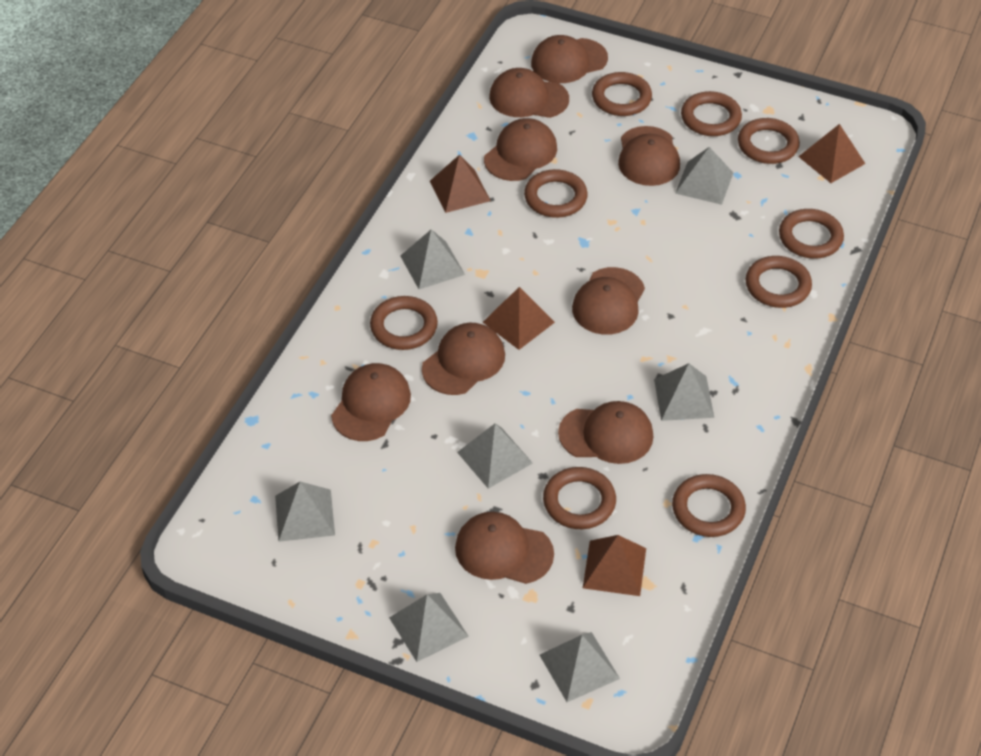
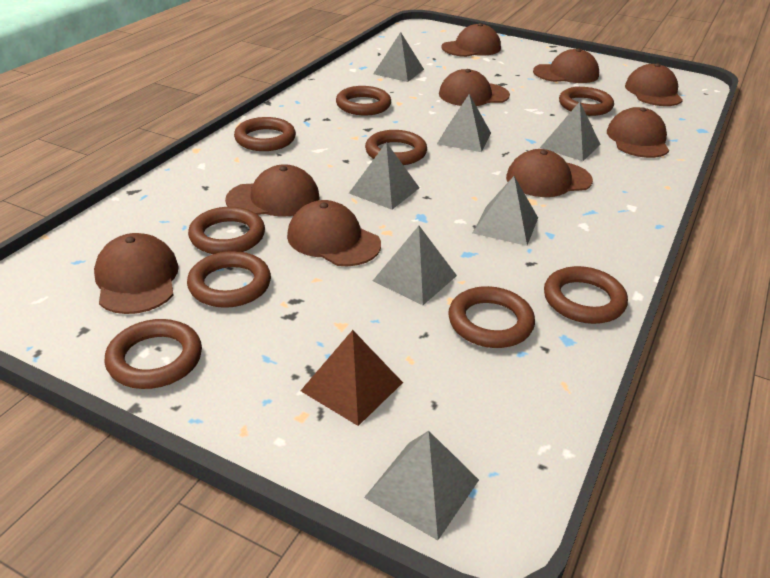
brown pyramid: [430,155,491,213] [483,287,555,350] [583,535,646,596] [798,124,865,183] = 4 -> [301,330,403,426] = 1

